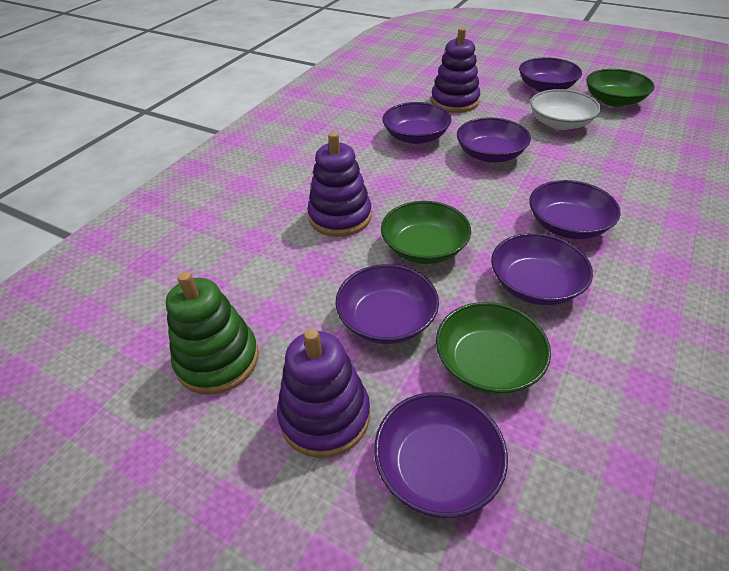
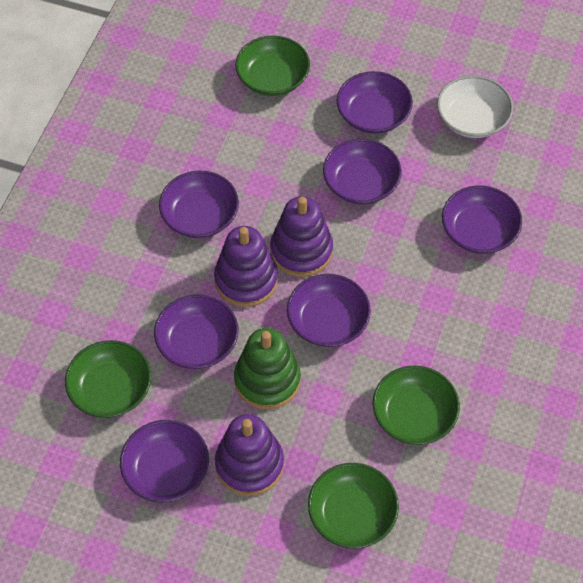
green bowl: [381,201,471,264] [436,302,551,394] [586,69,655,107] = 3 -> [65,340,151,418] [235,35,310,96] [308,463,399,549] [373,366,460,445] = 4

